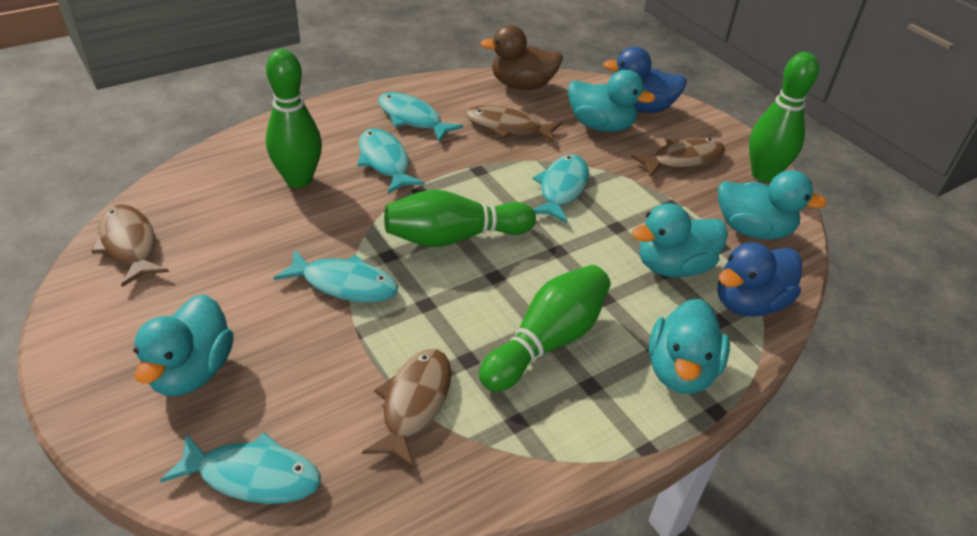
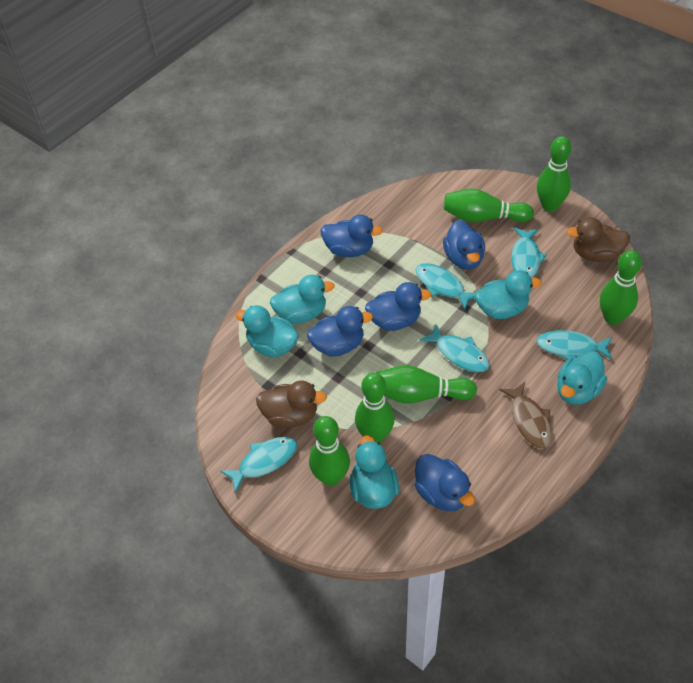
blue duck: [603,47,687,113] [717,242,802,317] = 2 -> [307,306,373,357] [320,215,383,257] [365,282,432,331] [414,454,475,511] [443,220,485,269] = 5
brown duck: [480,25,563,90] = 1 -> [256,380,327,428] [566,217,630,262] = 2
brown fish: [92,204,169,287] [362,349,451,469] [466,105,562,143] [630,138,725,178] = 4 -> [499,382,552,449] = 1
green bowling pin: [266,49,322,188] [384,190,536,247] [479,265,611,392] [749,52,819,182] = 4 -> [309,416,350,486] [355,373,395,443] [375,365,477,403] [444,189,534,222] [537,136,572,212] [600,250,642,325] = 6

